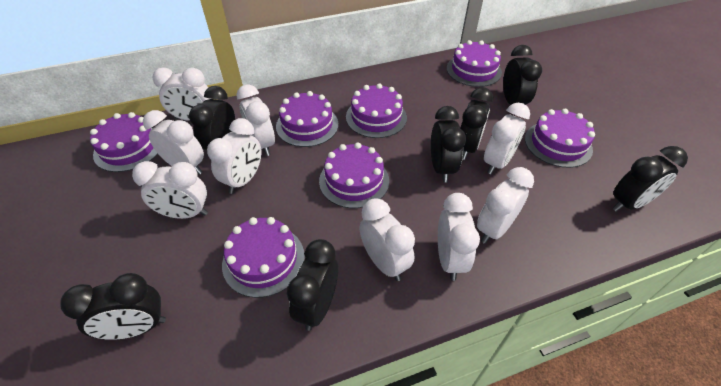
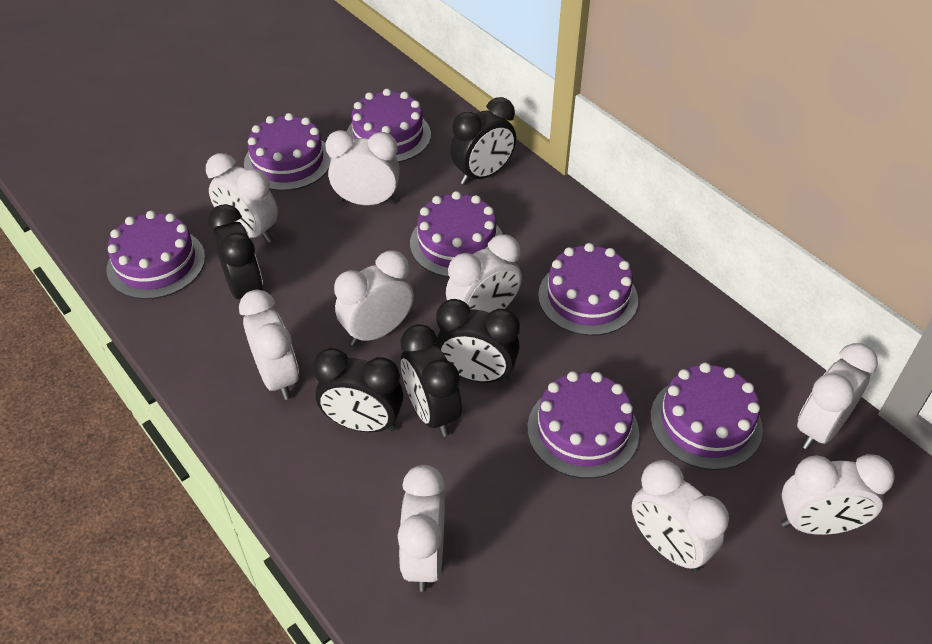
black clock: [60,273,166,340] [189,86,235,150] [287,239,338,331] [431,106,466,183] [460,87,493,160] [503,45,542,105] [612,146,688,212] = 7 -> [208,204,263,299] [313,348,403,432] [401,324,462,437] [436,299,520,383] [450,97,516,185] = 5

